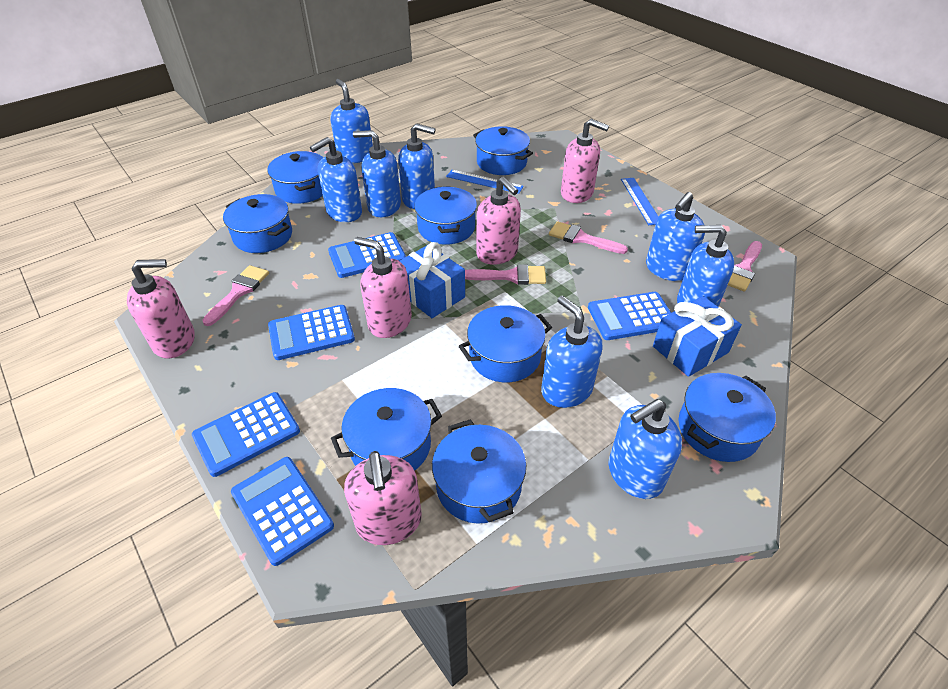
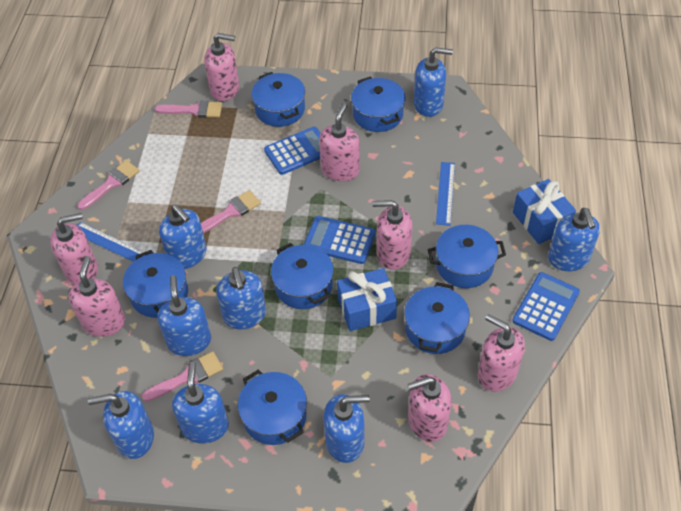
blue calculator: [192,392,300,477] [231,457,334,566] [268,305,355,360] [328,232,406,278] [588,292,671,340] = 5 -> [264,127,320,175] [304,216,375,264] [512,272,580,341] = 3
blue pot: [223,194,292,253] [267,151,323,204] [331,388,442,471] [414,186,477,245] [432,419,526,524] [459,305,552,382] [473,126,533,175] [678,373,776,462] = 8 -> [123,250,188,318] [238,370,307,445] [251,72,305,127] [271,243,334,309] [351,76,405,132] [404,282,470,354] [428,225,506,288] = 7
pink soap dispenser: [127,259,195,359] [344,451,422,545] [354,237,412,338] [477,177,521,265] [561,119,609,203] = 5 -> [50,213,98,285] [69,256,125,337] [204,33,240,101] [319,103,360,181] [372,200,412,270] [407,374,452,442] [478,314,525,391] = 7

